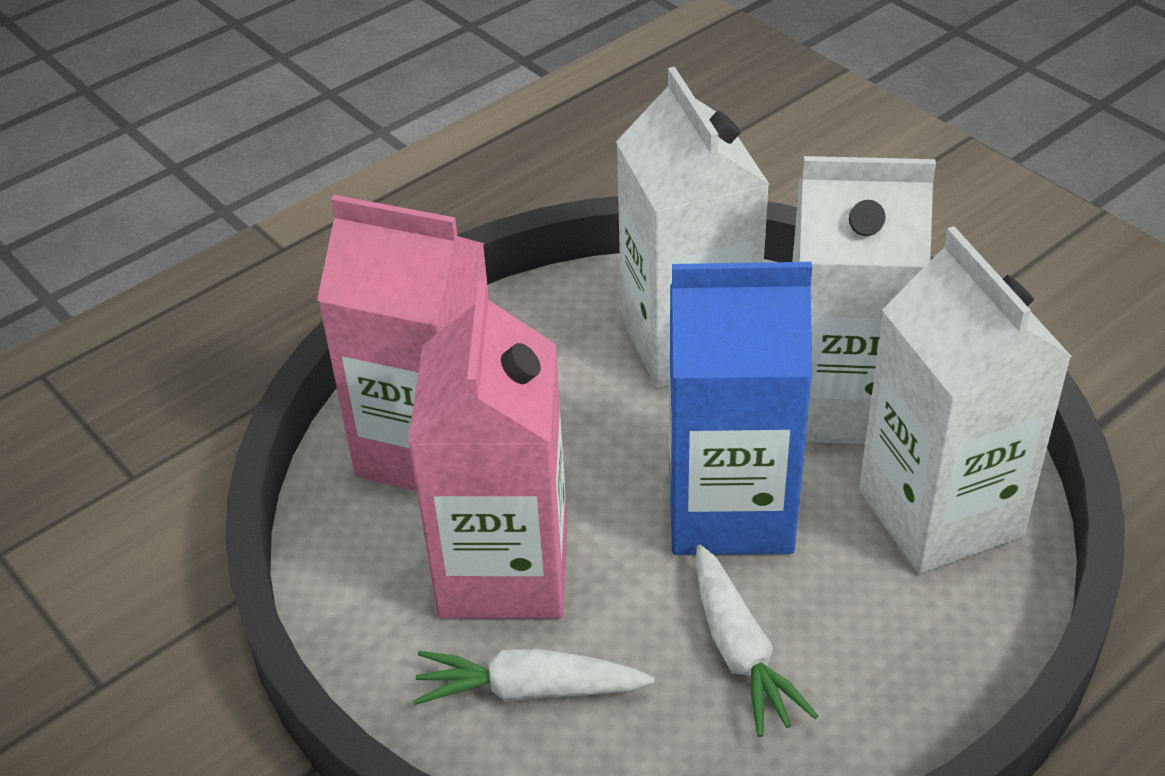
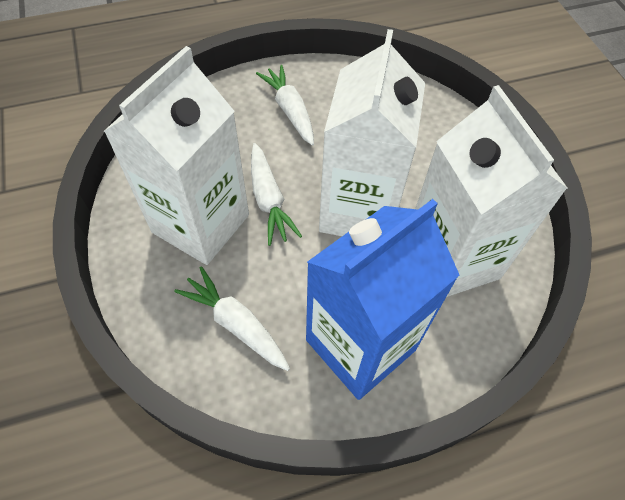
pink carton: [317,195,489,491] [408,281,567,619] = 2 -> none = 0
white carrot: [413,649,654,705] [696,544,818,737] = 2 -> [174,267,290,371] [251,143,302,246] [256,65,314,146] = 3

